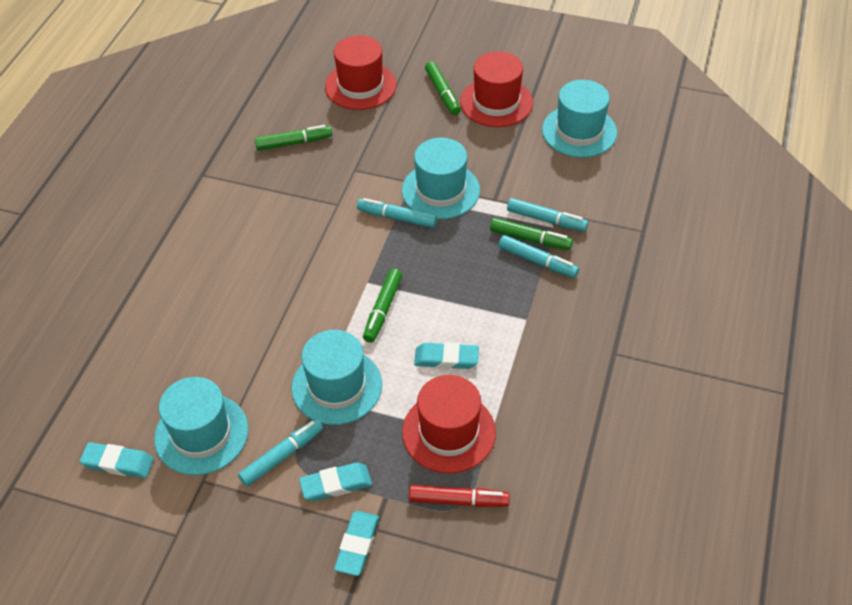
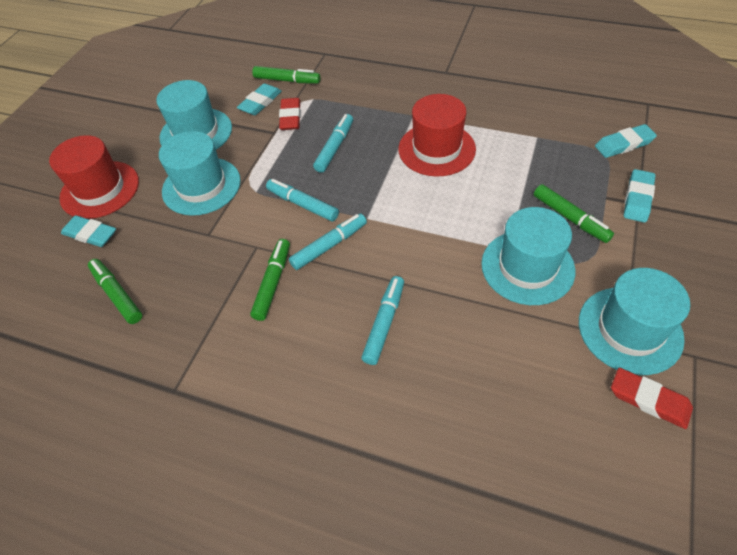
red eraser: none = 0 -> [279,98,301,130] [611,368,693,429] = 2
red hat: [325,35,397,110] [402,375,496,473] [460,51,533,127] = 3 -> [49,135,139,219] [398,94,476,177] = 2
red marker: [409,485,510,507] = 1 -> none = 0

